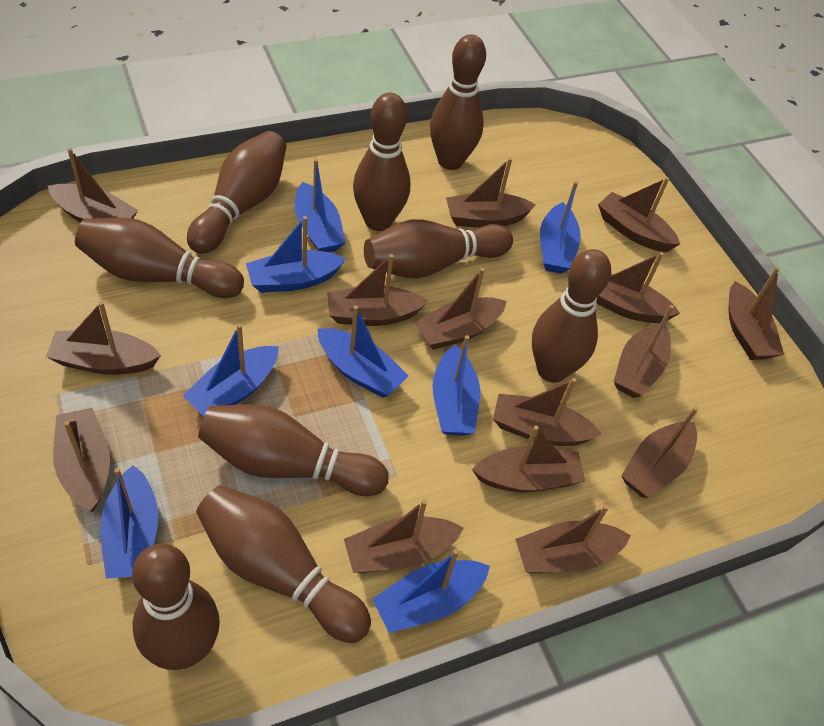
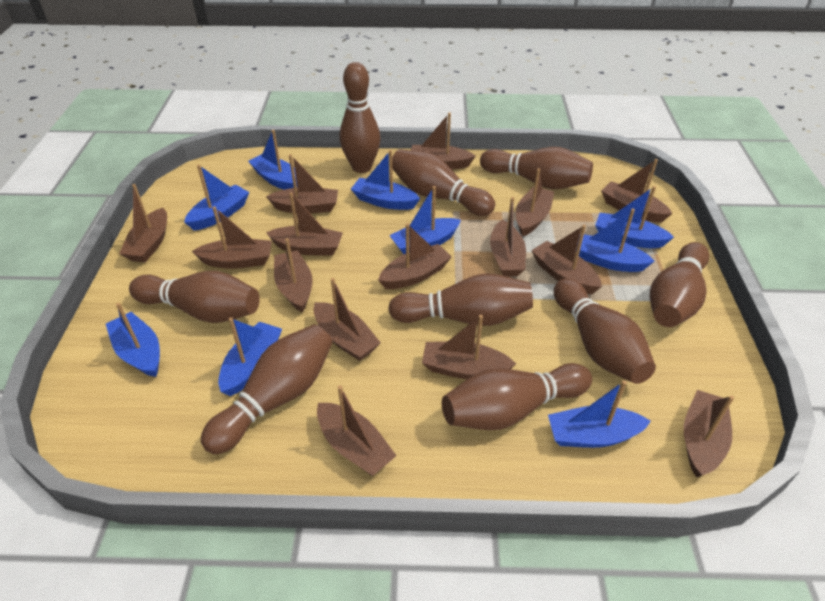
blue boat: [100,465,158,579] [183,324,279,416] [246,216,346,293] [295,159,346,252] [317,305,409,398] [372,549,490,633] [433,335,480,436] [540,181,581,274] = 8 -> [106,303,160,377] [184,165,249,230] [218,317,282,396] [248,130,297,190] [351,150,420,210] [389,186,461,254] [548,380,651,448] [576,209,654,272] [595,186,674,248] = 9

